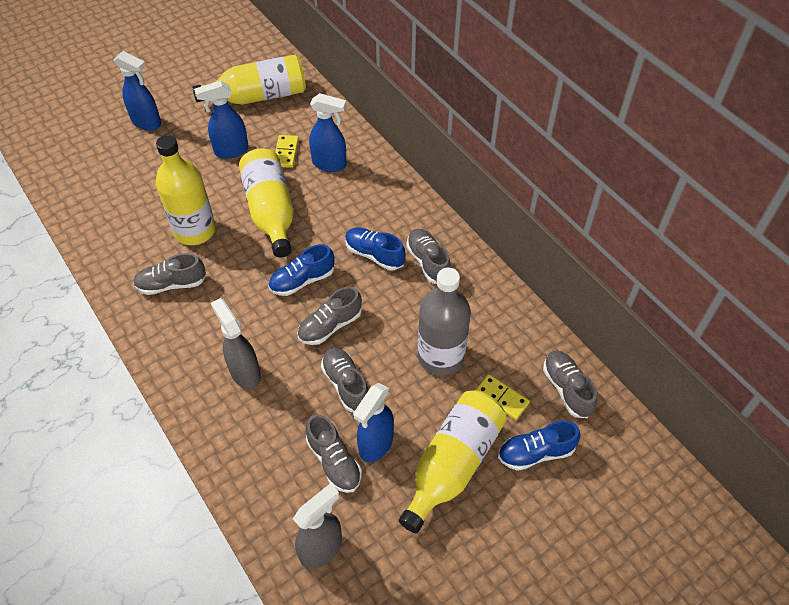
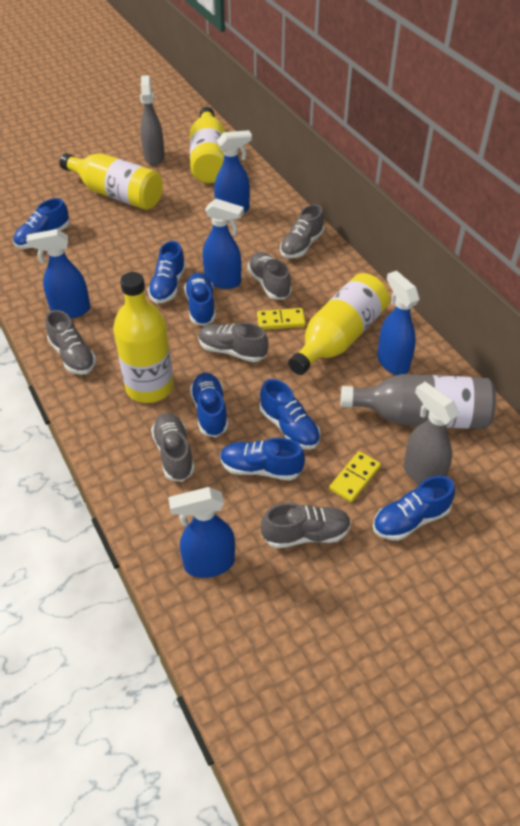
blue shoe: [268,244,334,296] [345,227,406,270] [498,421,581,471] = 3 -> [13,198,70,249] [148,241,186,303] [184,273,216,326] [190,373,228,437] [220,437,305,481] [260,379,320,450] [373,476,455,541] = 7
blue spray bottle: [114,51,161,131] [194,81,249,159] [309,93,347,172] [353,383,394,462] = 4 -> [26,229,90,318] [168,487,235,578] [203,199,244,289] [214,130,252,213] [377,271,420,375] = 5

